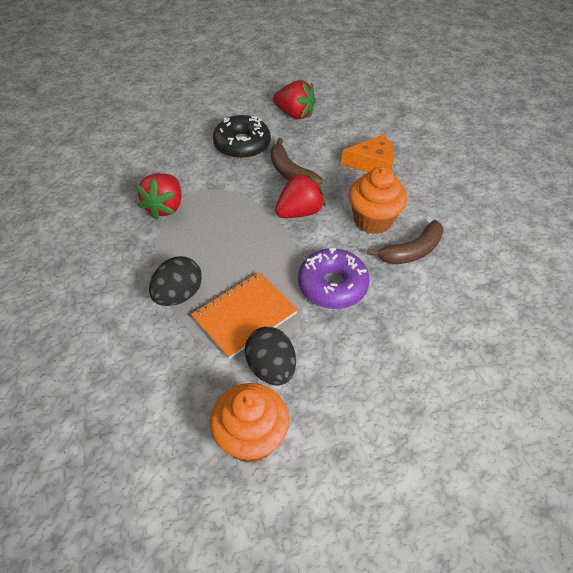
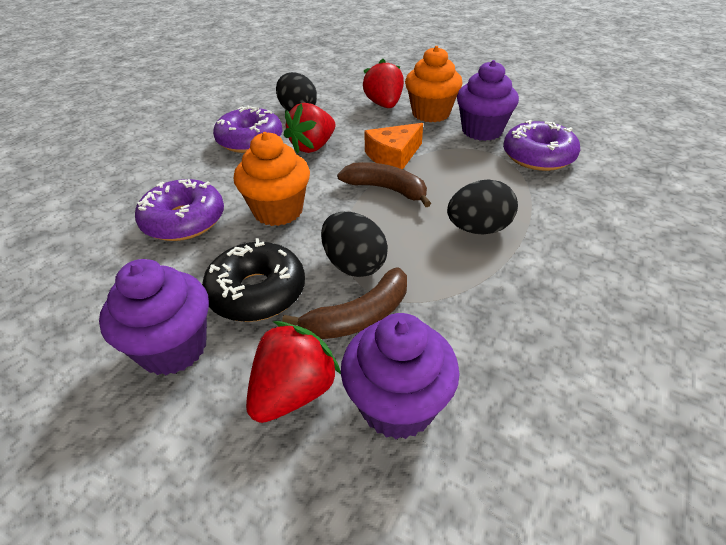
black egg: [149,256,202,306] [245,327,296,386] = 2 -> [276,72,317,112] [321,212,388,277] [447,179,518,234] = 3
orange notebook: [191,272,298,359] = 1 -> none = 0
purple cupcake: none = 0 -> [99,259,209,375] [341,313,460,439] [457,60,519,141] = 3
purple donut: [298,248,370,309] = 1 -> [135,179,224,241] [213,106,283,153] [503,120,580,171] = 3

